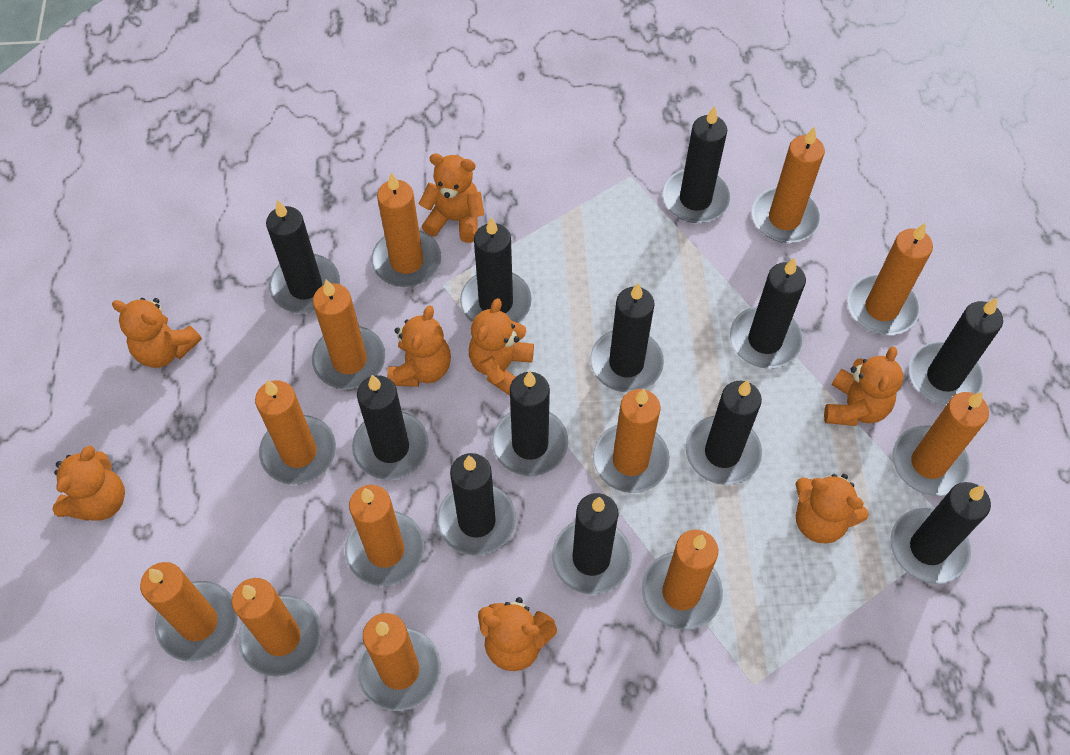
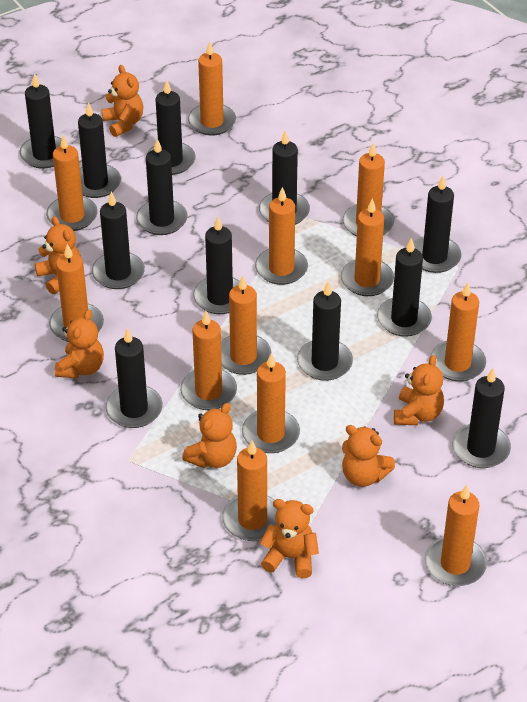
orange teddy bear: [52,445,125,521] [112,298,202,368] [387,305,451,387] [419,154,484,243] [469,298,534,396] [478,597,557,671] [795,474,868,544] [824,346,903,426] = 8 -> [35,216,81,294] [55,309,104,379] [102,65,143,137] [182,403,237,468] [260,499,319,578] [342,425,395,487] [394,355,444,425] = 7

